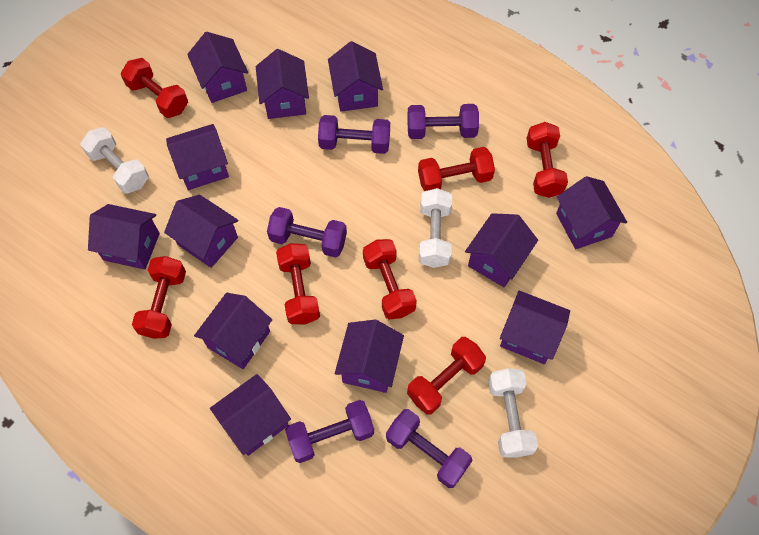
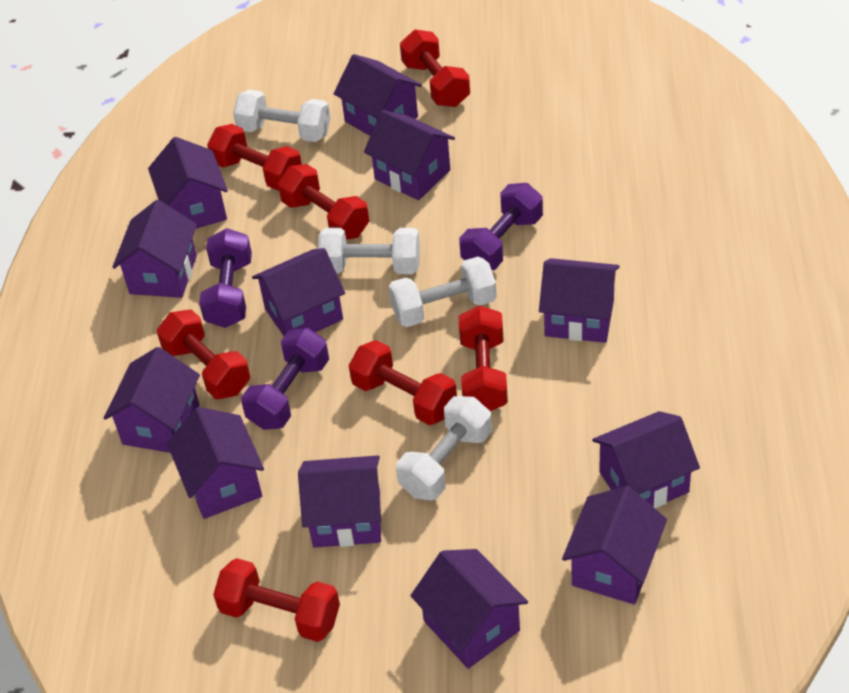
purple dumbbell: [267,207,347,258] [285,400,374,463] [318,115,390,154] [386,409,472,488] [407,104,479,139] = 5 -> [199,228,252,328] [241,328,329,430] [459,183,543,270] = 3
white dumbbell: [80,127,149,193] [419,188,452,268] [488,368,538,458] = 3 -> [233,90,331,142] [318,227,420,274] [389,256,497,327] [396,396,492,500] = 4

